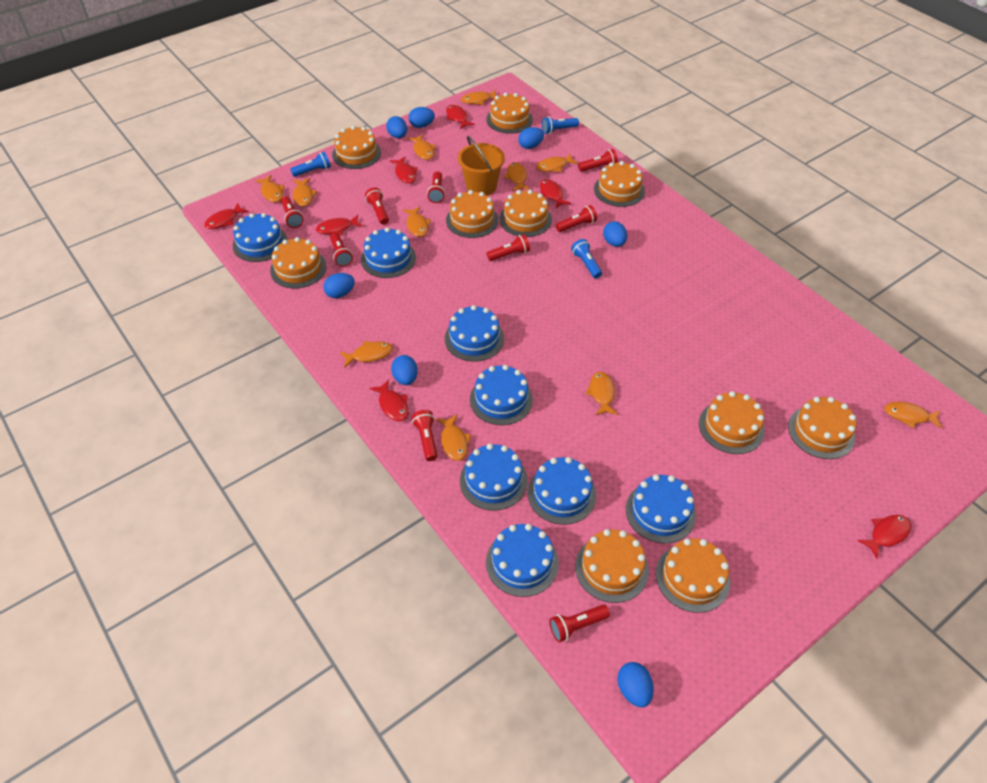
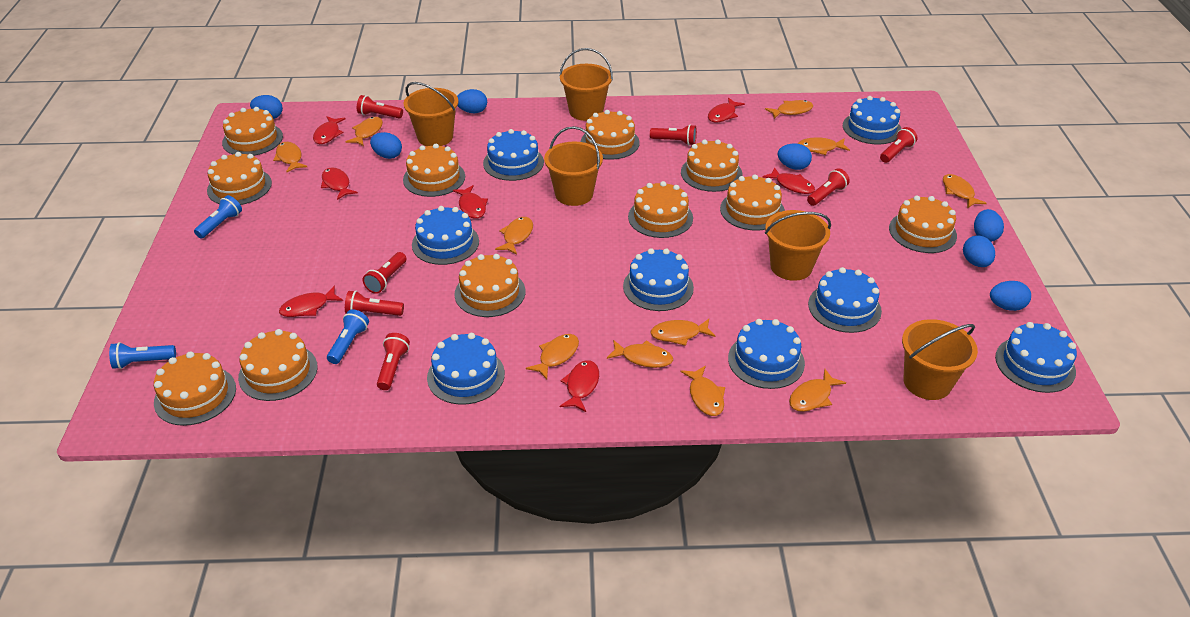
orange bucket: [458,136,505,196] = 1 -> [403,82,459,146] [544,126,603,206] [559,48,613,121] [765,210,831,281] [902,319,978,400] = 5
orange cake: [270,237,327,288] [332,126,381,169] [446,190,498,238] [486,93,533,134] [499,190,552,237] [575,529,649,603] [594,161,645,207] [656,538,730,613] [699,391,765,454] [788,397,856,459] = 10 -> [154,352,236,426] [207,152,272,205] [222,107,283,156] [238,329,318,401] [403,144,465,197] [454,254,526,317] [581,110,640,160] [628,181,693,238] [681,139,742,192] [720,174,785,231] [889,196,957,253] = 11
red flashlight: [281,196,304,228] [330,233,353,267] [365,188,389,225] [412,410,437,461] [427,171,445,203] [487,234,530,261] [549,605,610,642] [556,205,597,232] [578,149,618,172] = 9 -> [345,291,404,316] [357,95,403,119] [363,252,407,294] [377,333,410,390] [650,124,697,145] [807,168,850,206] [880,127,917,163] = 7

